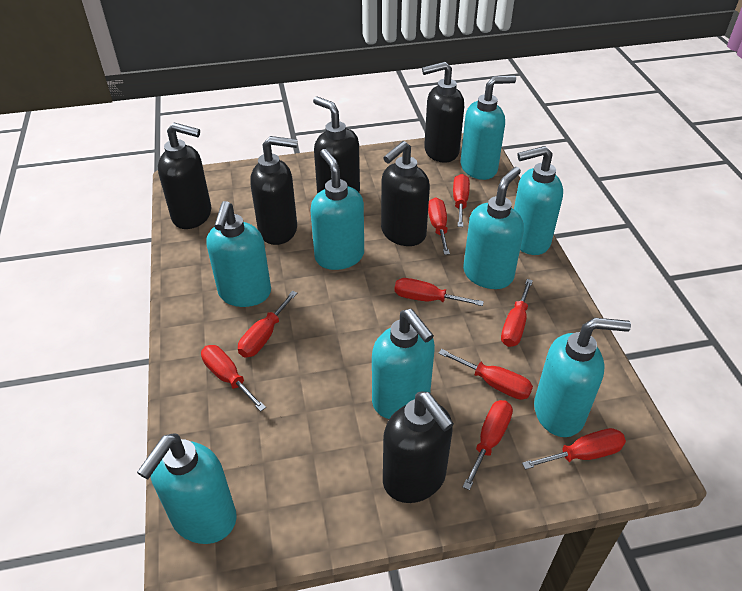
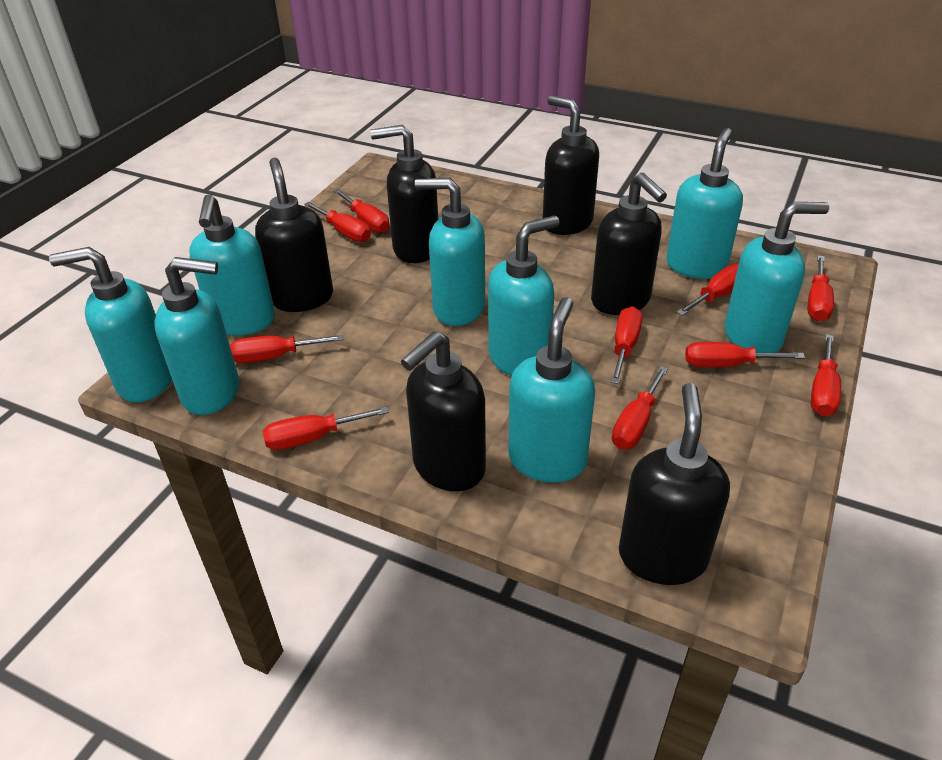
red screwdriver: [201,345,266,412] [238,291,297,357] [394,278,484,306] [428,198,450,255] [438,349,533,400] [453,174,470,227] [463,400,513,490] [501,279,533,347] [522,428,626,470] = 9 -> [230,335,344,363] [263,407,389,450] [304,202,371,242] [334,189,389,233] [611,306,643,384] [612,366,668,449] [676,264,739,316] [685,342,805,367] [808,255,834,321] [811,334,841,416] = 10

